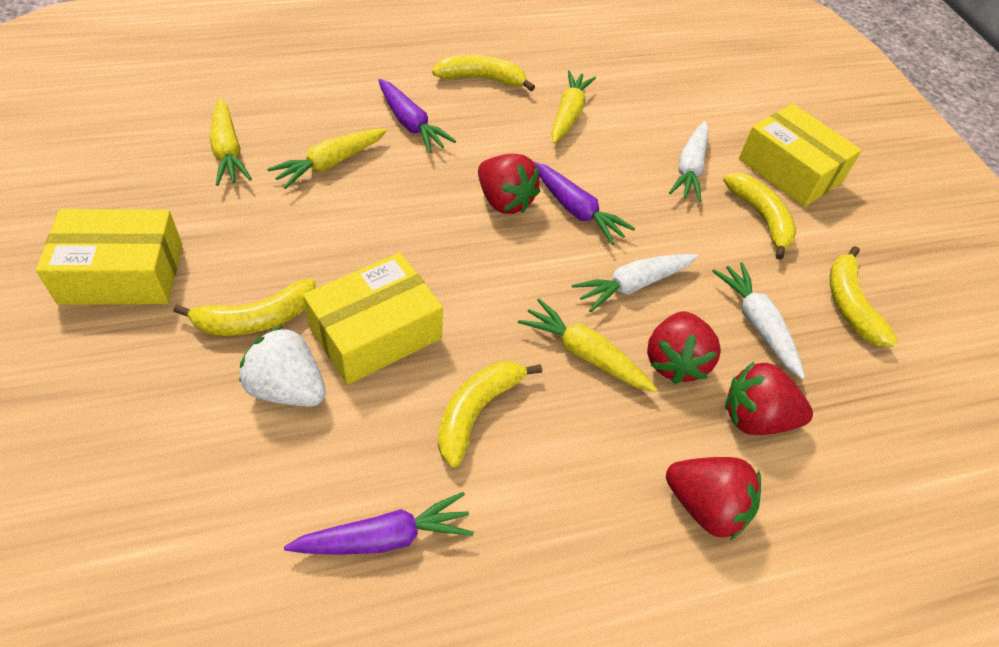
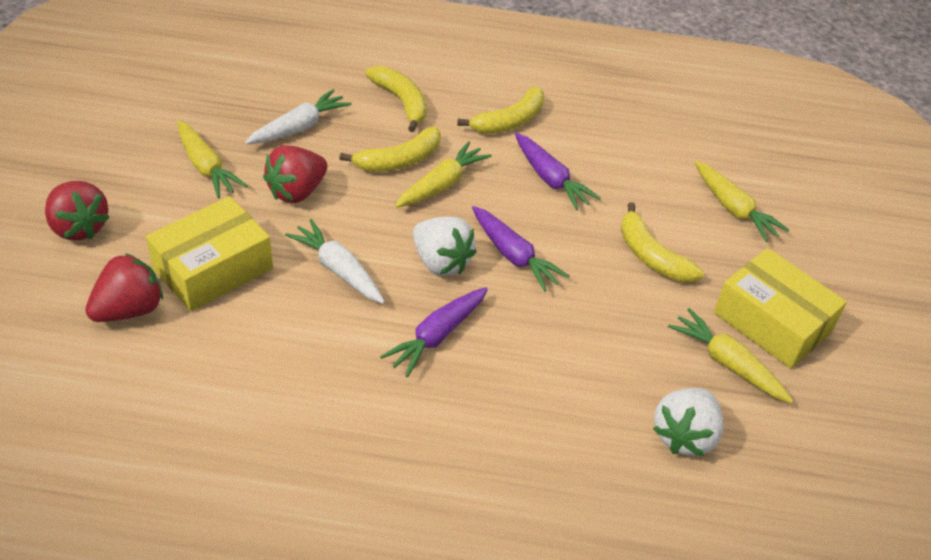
red strawberry: [478,154,540,214] [647,311,721,384] [666,457,761,540] [725,362,813,435] = 4 -> [45,181,110,240] [85,253,163,322] [263,145,328,203] = 3
white carrot: [572,254,698,312] [669,121,709,202] [712,262,805,379] = 3 -> [245,89,352,144] [285,219,385,304] = 2
white strawberry: [240,326,326,407] = 1 -> [413,217,477,276] [653,388,724,456] = 2
yellow banana: [174,279,315,336] [432,55,535,91] [438,361,542,467] [723,173,797,260] [829,246,898,347] = 5 -> [339,127,441,172] [365,66,426,132] [457,86,544,134] [621,202,704,282] = 4
yellow box: [36,209,182,305] [303,253,443,385] [739,104,862,207] = 3 -> [146,196,273,311] [714,248,847,369] = 2

